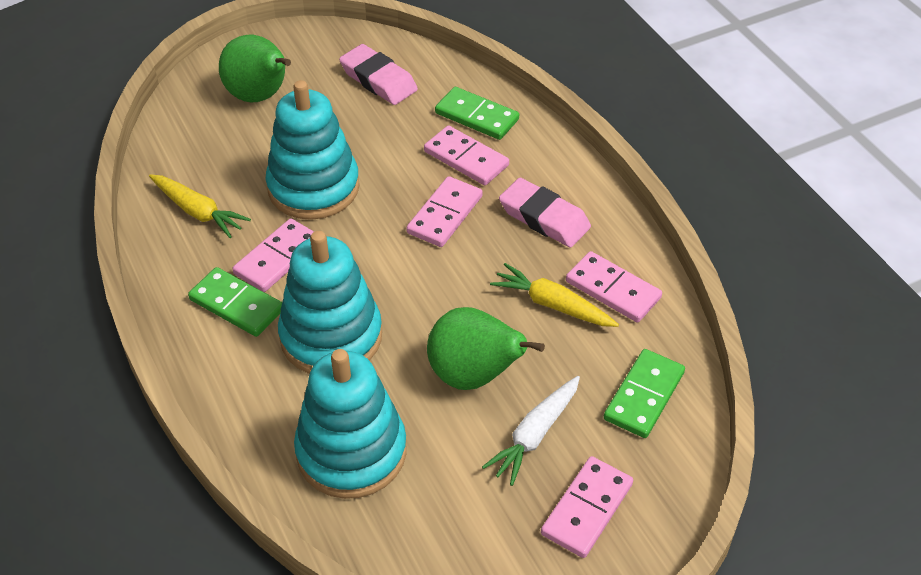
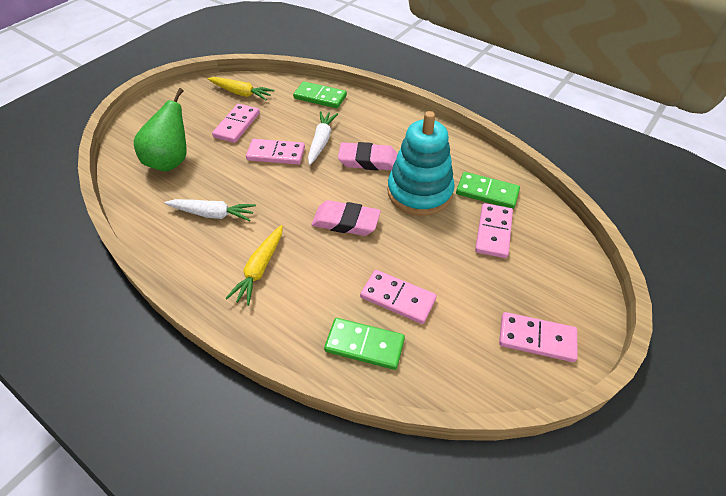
green pear: [219,35,291,102] [427,307,545,390] = 2 -> [134,88,186,172] = 1
turquoise stacking toy: [266,80,360,220] [278,231,382,374] [294,349,407,499] = 3 -> [387,111,455,216] = 1
white carrot: [482,376,580,486] = 1 -> [164,199,256,221] [308,111,338,165] = 2

